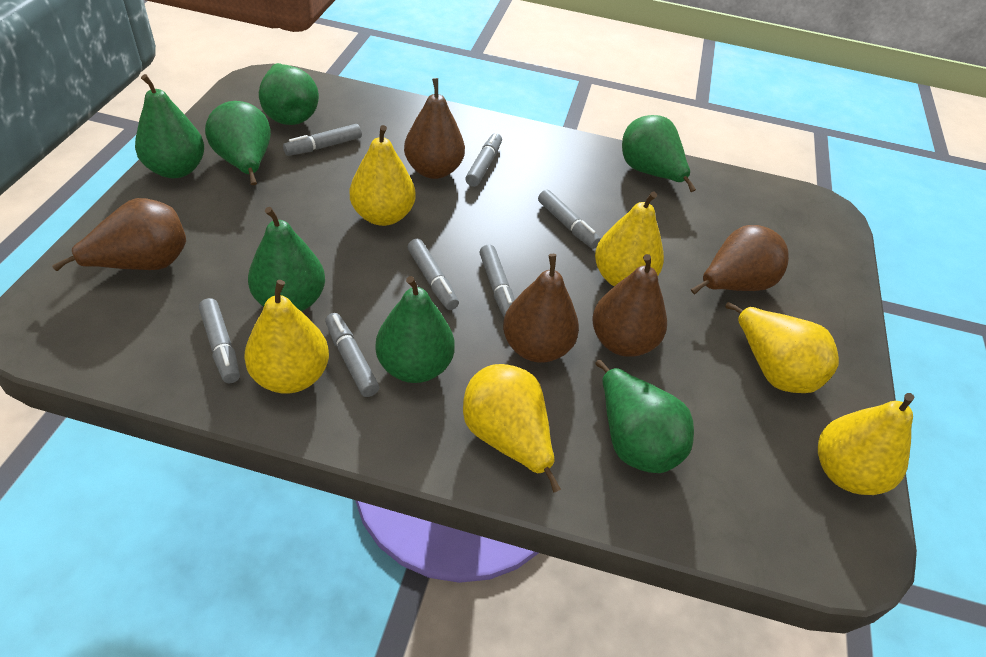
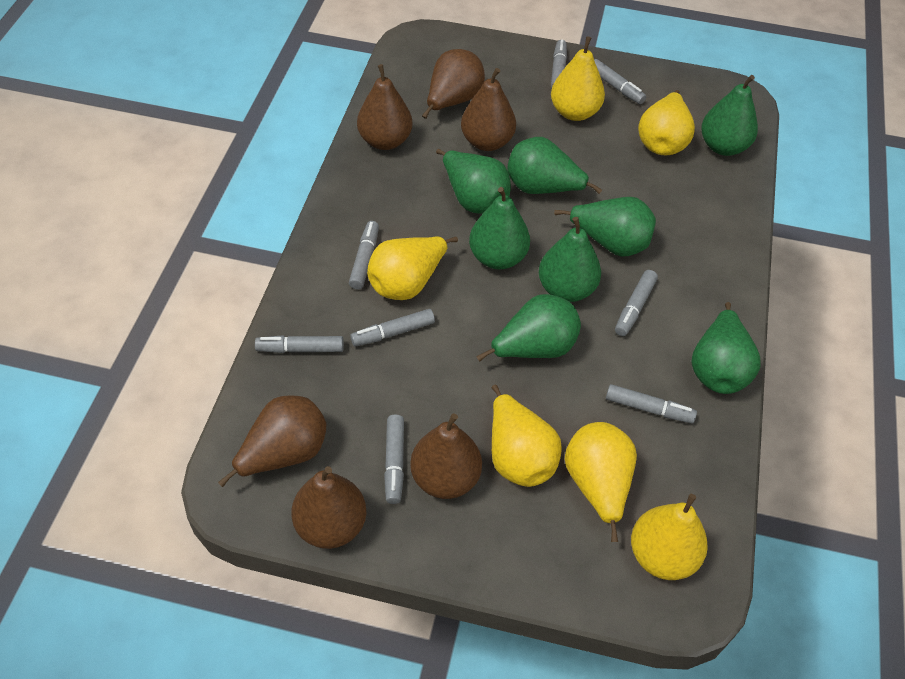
brown pear: [52,198,186,271] [404,78,465,179] [503,254,579,363] [592,254,667,357] [691,225,789,294] = 5 -> [218,395,326,487] [291,466,366,549] [357,64,412,150] [410,413,482,499] [422,49,485,119] [461,68,516,151] = 6
green pear: [135,74,204,178] [205,101,271,185] [248,207,325,312] [259,63,319,125] [376,276,455,383] [595,360,694,473] [622,115,696,192] = 7 -> [436,149,511,214] [469,187,530,269] [476,294,581,361] [507,137,602,194] [539,217,601,302] [554,197,656,257] [691,302,761,394] [701,75,758,156] = 8
grey marker: [199,298,240,383] [283,124,362,156] [325,313,380,397] [407,239,459,310] [465,133,502,187] [480,245,515,317] [538,190,601,249] = 7 -> [255,335,344,353] [349,221,379,289] [350,309,435,347] [384,414,404,504] [551,40,567,89] [594,59,646,104] [606,384,697,423] [615,270,658,336] = 8

